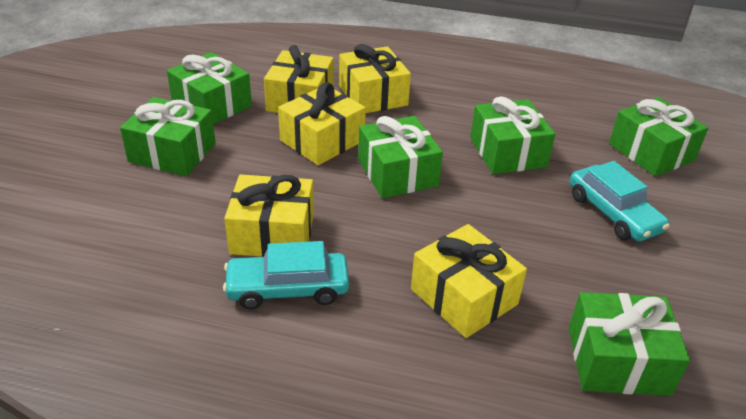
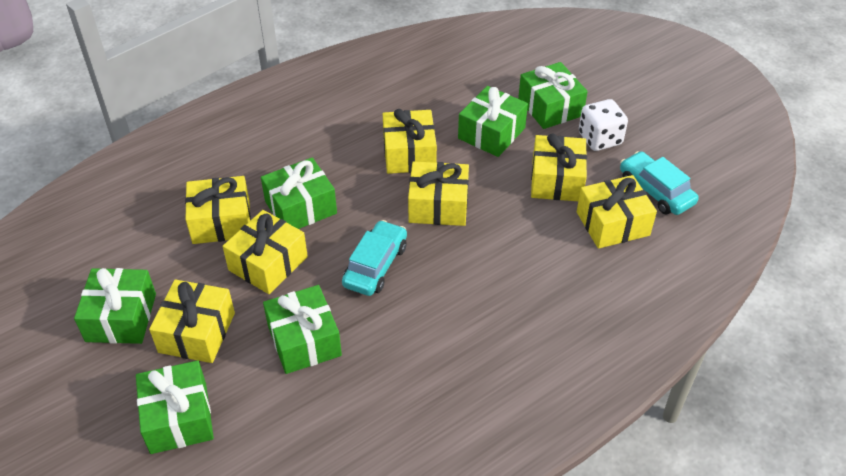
white dice: none = 0 -> [579,99,628,151] = 1
yellow gift: [224,174,314,257] [264,45,334,113] [278,83,366,165] [339,44,411,113] [411,224,527,338] = 5 -> [149,279,235,363] [185,176,251,244] [223,210,308,294] [383,109,437,174] [408,161,469,226] [531,134,587,201] [577,175,657,249] = 7

